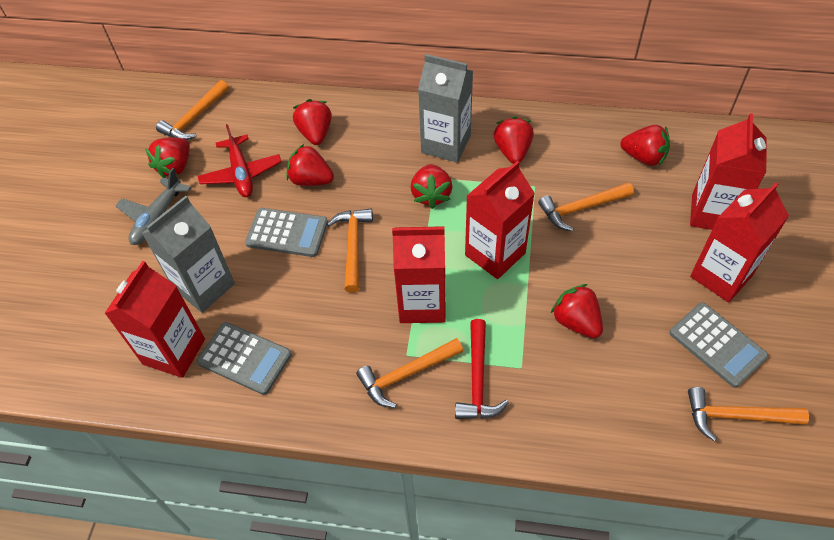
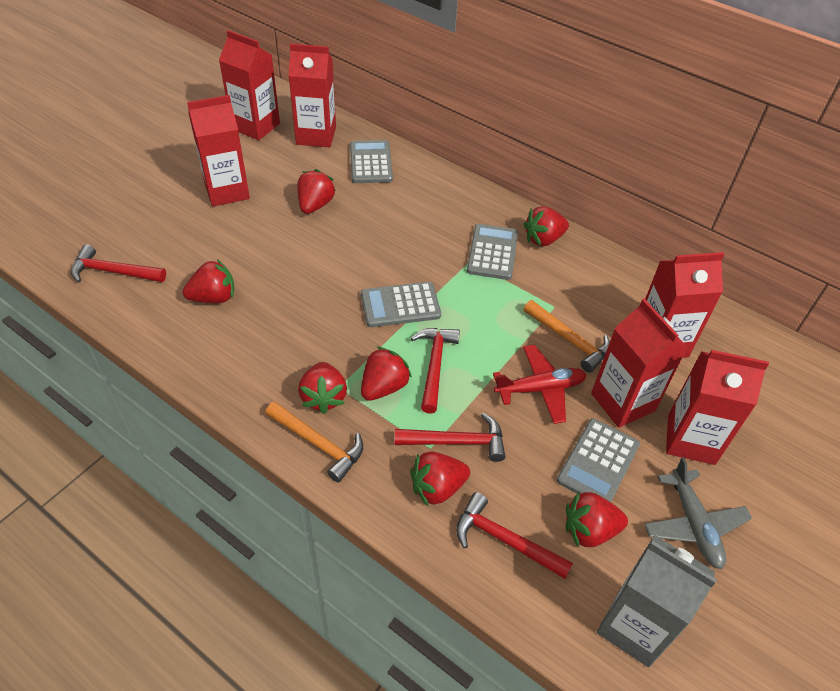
grey calculator: [197,322,292,395] [245,208,328,257] [670,302,768,388] = 3 -> [350,140,393,183] [361,282,441,327] [467,224,518,280] [557,419,640,502] = 4
grey carton: [142,196,235,313] [418,54,473,163] = 2 -> [597,535,717,667] = 1
orange hammer: [156,80,229,140] [327,209,373,293] [356,338,463,408] [538,182,634,231] [688,387,809,441] = 5 -> [265,401,363,482] [523,300,610,373] = 2
red carton: [104,261,205,378] [392,226,446,323] [465,161,535,279] [690,113,766,230] [690,182,789,302] = 5 -> [187,95,250,207] [219,30,280,140] [288,43,336,147] [591,299,688,428] [645,252,724,358] [666,350,769,465] = 6
red hammer: [455,319,509,419] = 1 -> [71,244,166,283] [395,413,505,462] [411,328,460,414] [456,492,573,579] = 4

